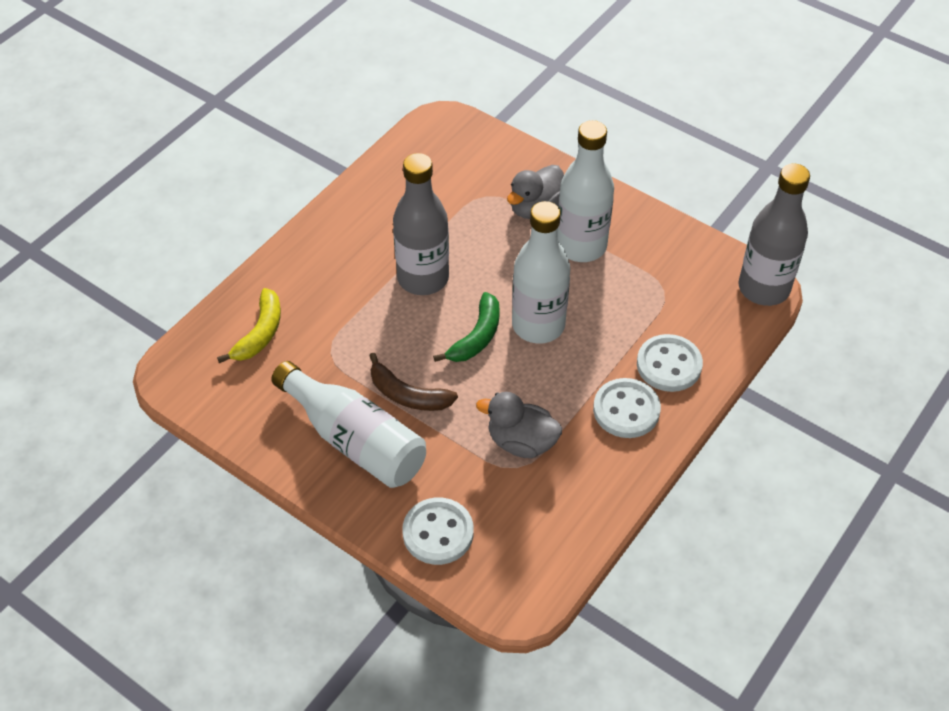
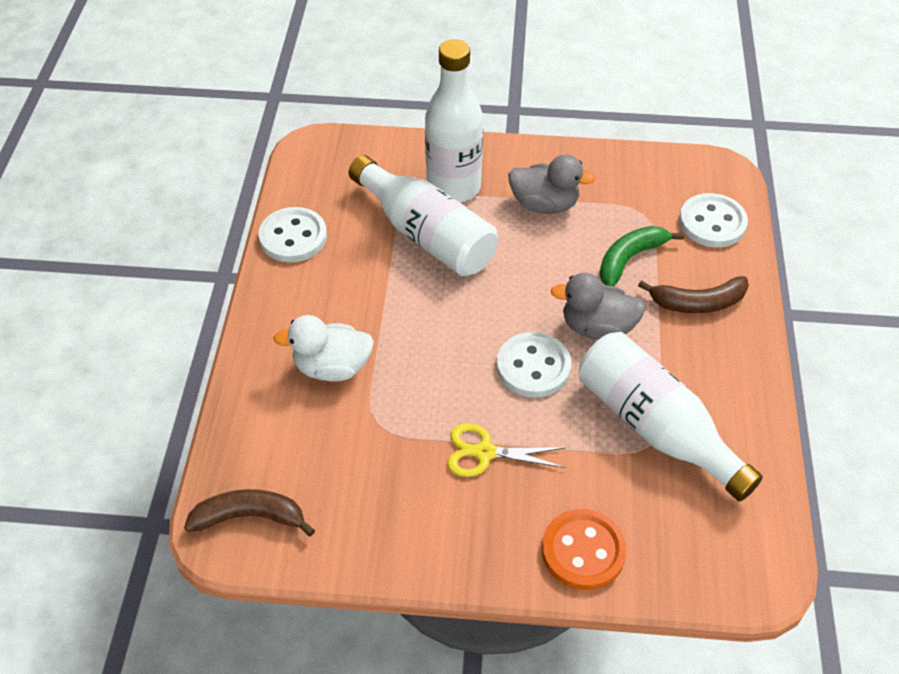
brown banana: [369,353,458,411] = 1 -> [184,489,315,537] [638,276,749,313] = 2
grey bottle: [393,153,449,295] [738,164,810,306] = 2 -> none = 0
orange button: none = 0 -> [542,509,627,590] = 1
white duck: none = 0 -> [273,315,374,382] = 1
yellow banana: [217,288,281,363] = 1 -> none = 0
yellow scissors: none = 0 -> [447,423,565,477] = 1

